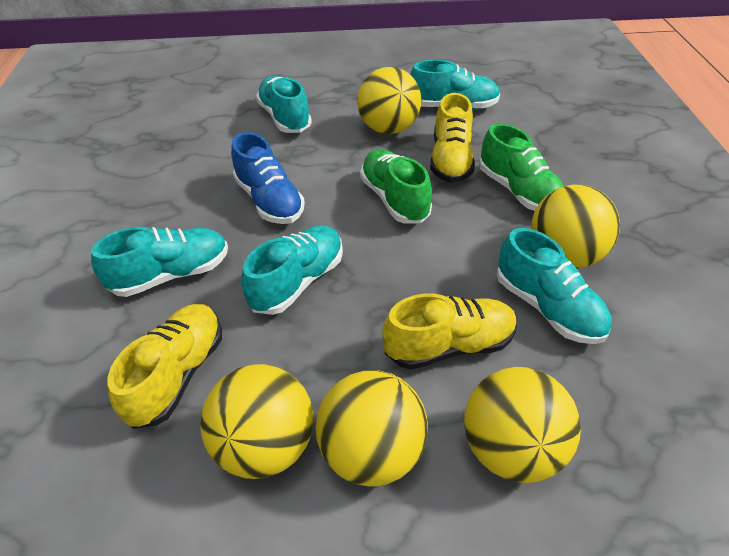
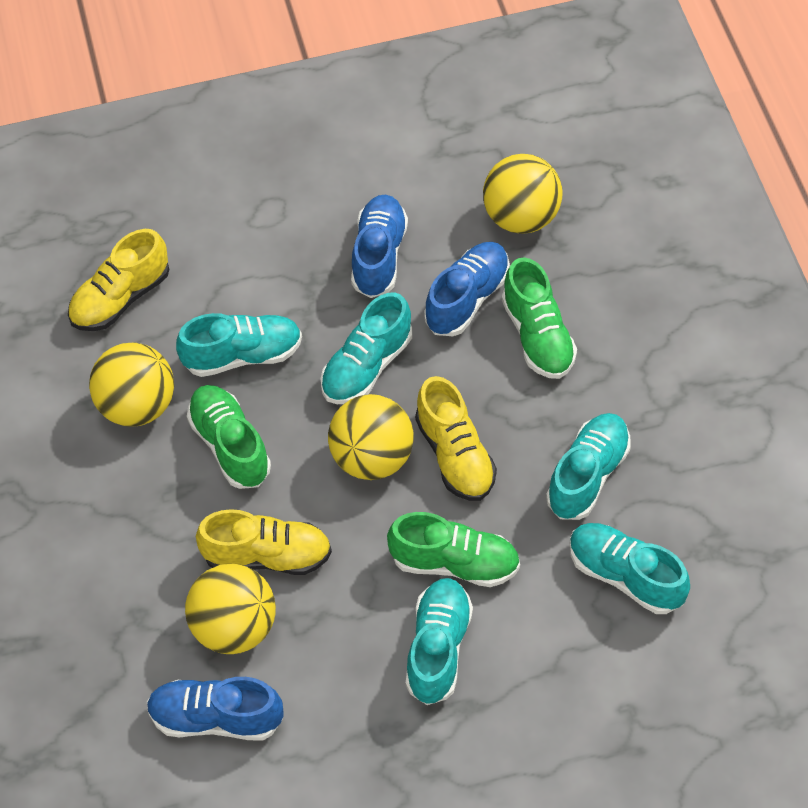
blue shoe: [231,132,305,224] = 1 -> [147,677,283,741] [351,195,408,298] [424,242,510,336] = 3
green shoe: [360,149,432,223] [479,123,564,211] = 2 -> [187,385,271,489] [387,512,520,587] [502,257,577,379] = 3
yellow ball: [200,364,314,479] [316,370,428,487] [357,67,422,134] [464,367,581,483] [531,185,620,268] = 5 -> [89,342,174,427] [185,564,276,654] [328,394,414,480] [483,154,562,234] = 4

